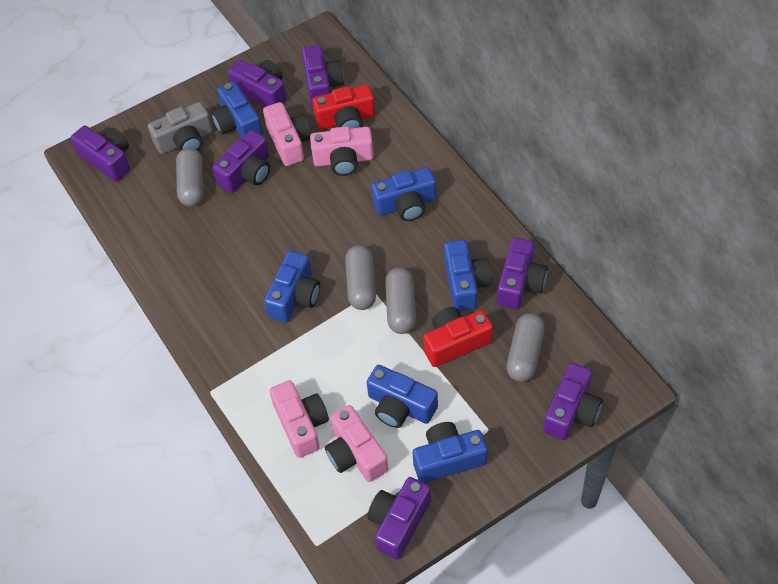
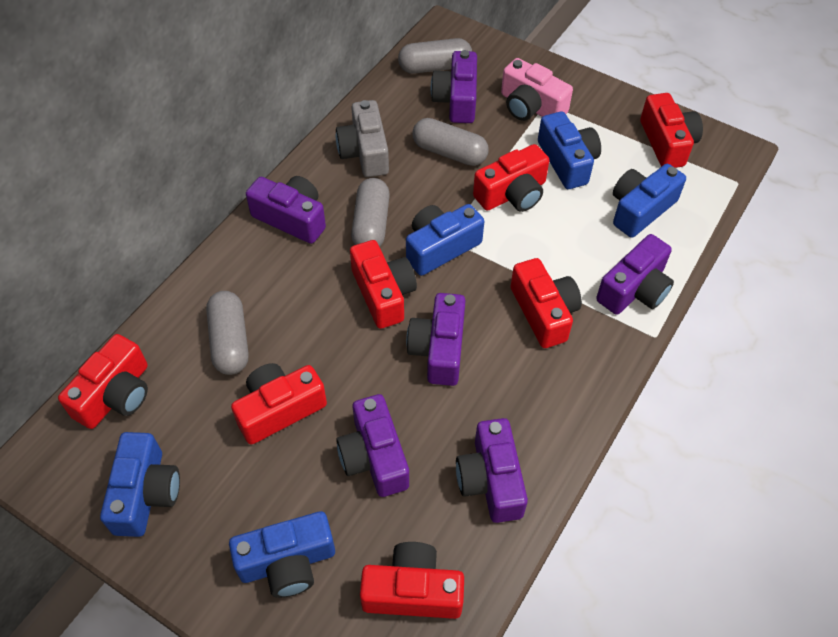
blue camera: [211,81,263,138] [264,251,320,322] [366,365,438,428] [371,167,436,221] [413,422,488,483] [444,240,492,311] = 6 -> [100,432,180,537] [229,511,335,598] [406,204,484,276] [538,111,601,189] [613,164,686,238] = 5
pink camera: [263,102,312,166] [269,380,329,458] [310,126,374,176] [325,405,388,482] = 4 -> [501,58,573,121] = 1
purple camera: [71,126,130,181] [213,130,270,193] [228,60,287,107] [302,45,344,106] [368,477,431,560] [497,238,547,310] [543,363,603,440] = 7 -> [246,176,326,244] [336,394,409,497] [406,293,466,386] [431,50,477,123] [456,418,528,523] [596,234,674,315] = 6
red camera: [312,84,375,129] [423,307,493,367] = 2 -> [58,334,148,429] [231,363,327,445] [350,240,417,329] [360,542,464,619] [473,144,550,212] [511,258,582,348] [640,93,703,168] = 7

